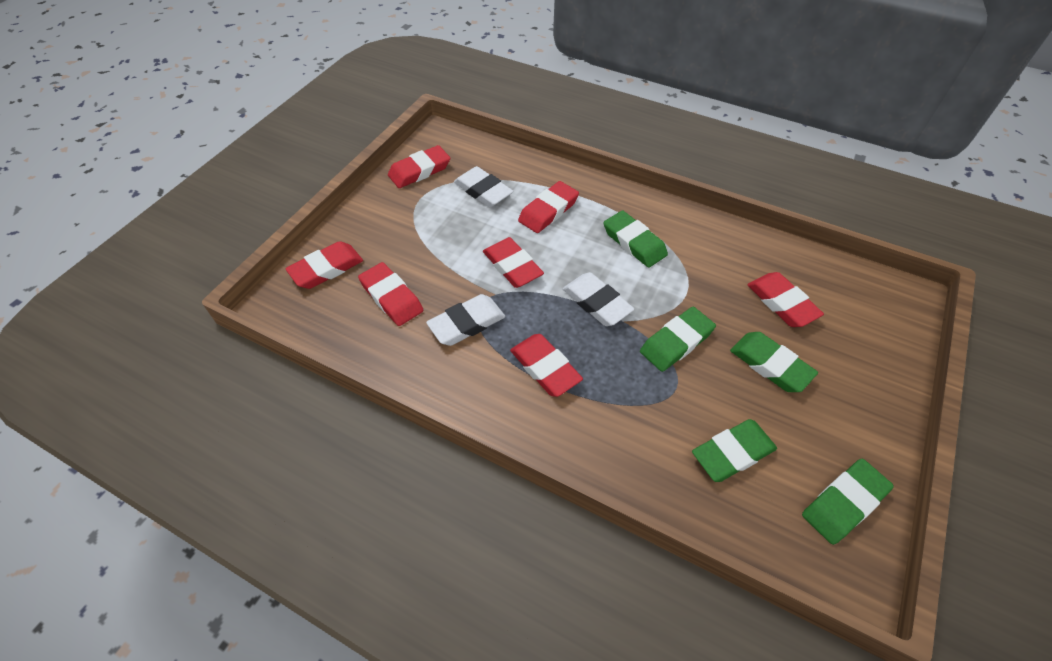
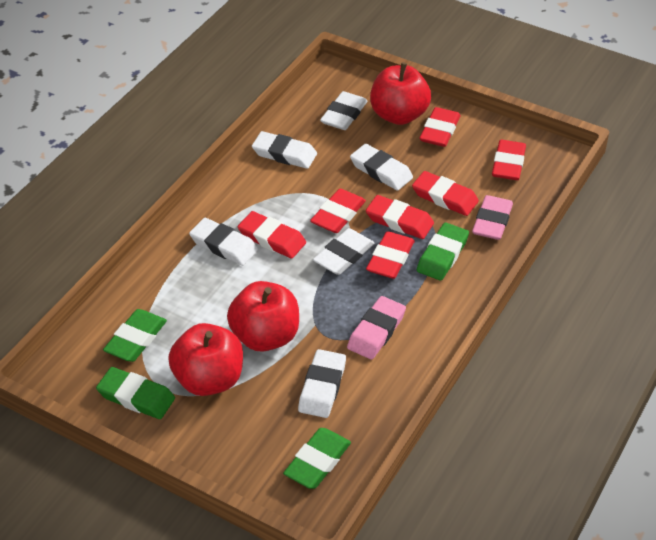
green eraser: [603,210,668,268] [640,307,716,372] [692,419,777,482] [730,332,818,392] [802,459,894,545] = 5 -> [96,367,175,419] [103,309,167,362] [283,428,351,489] [417,223,469,281] = 4
pink eraser: none = 0 -> [347,296,406,360] [472,195,513,240] = 2
red apple: none = 0 -> [168,323,243,396] [227,281,299,352] [370,62,431,125] = 3
white eraser: [426,294,505,346] [454,166,513,207] [563,272,634,326] = 3 -> [189,218,258,266] [252,131,317,169] [298,349,346,418] [313,228,374,275] [320,91,367,130] [350,144,413,191] = 6

